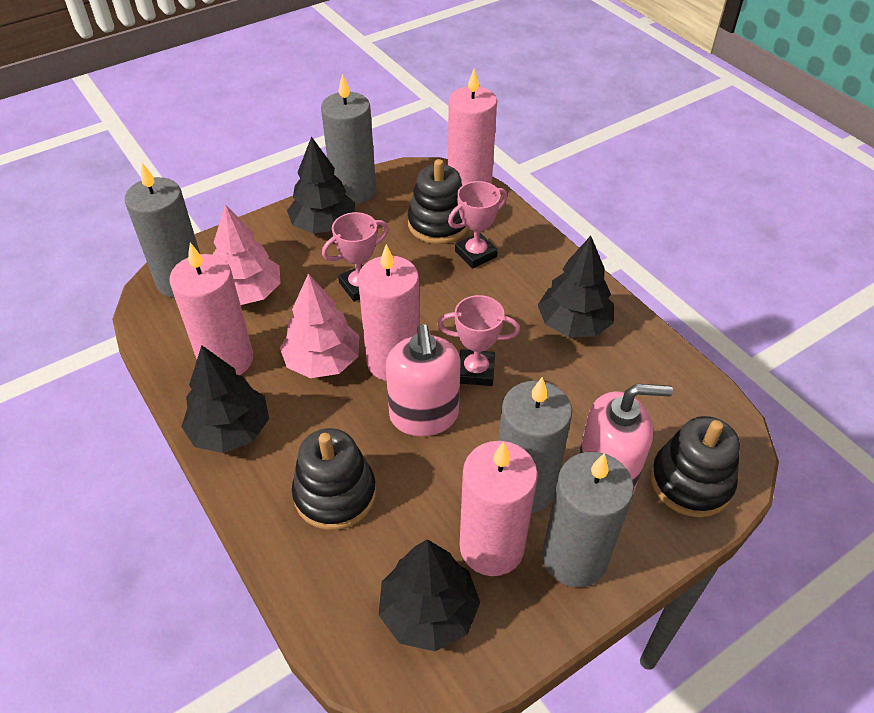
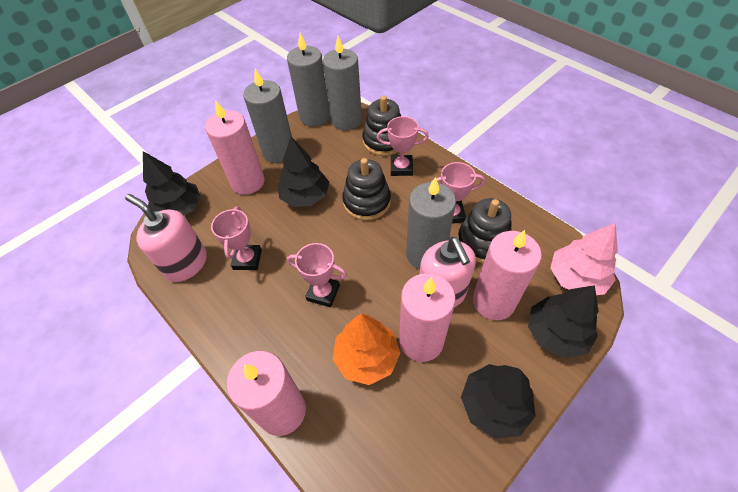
orange tree: none = 0 -> [333,314,400,385] = 1
pink tree: [212,204,280,305] [280,274,360,378] = 2 -> [550,223,618,295] = 1
pink trophy: [322,212,389,302] [438,295,520,386] [448,181,507,268] = 3 -> [211,206,262,270] [287,243,347,307] [377,116,429,176] [431,162,485,224] = 4

